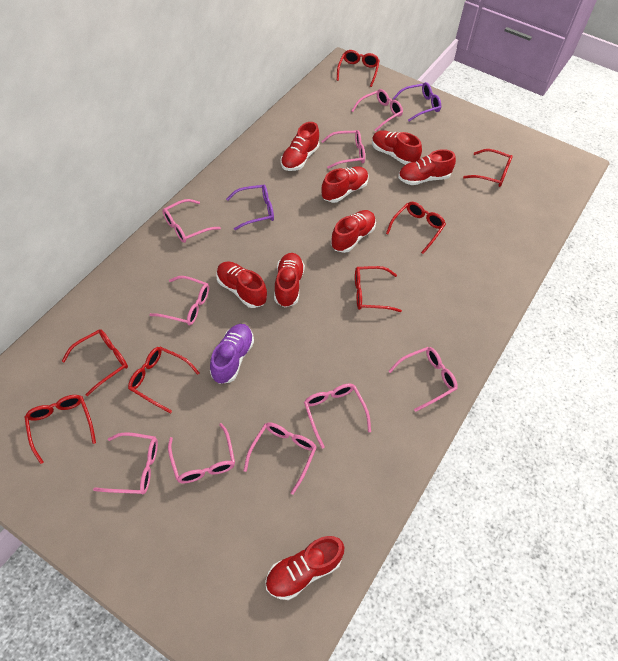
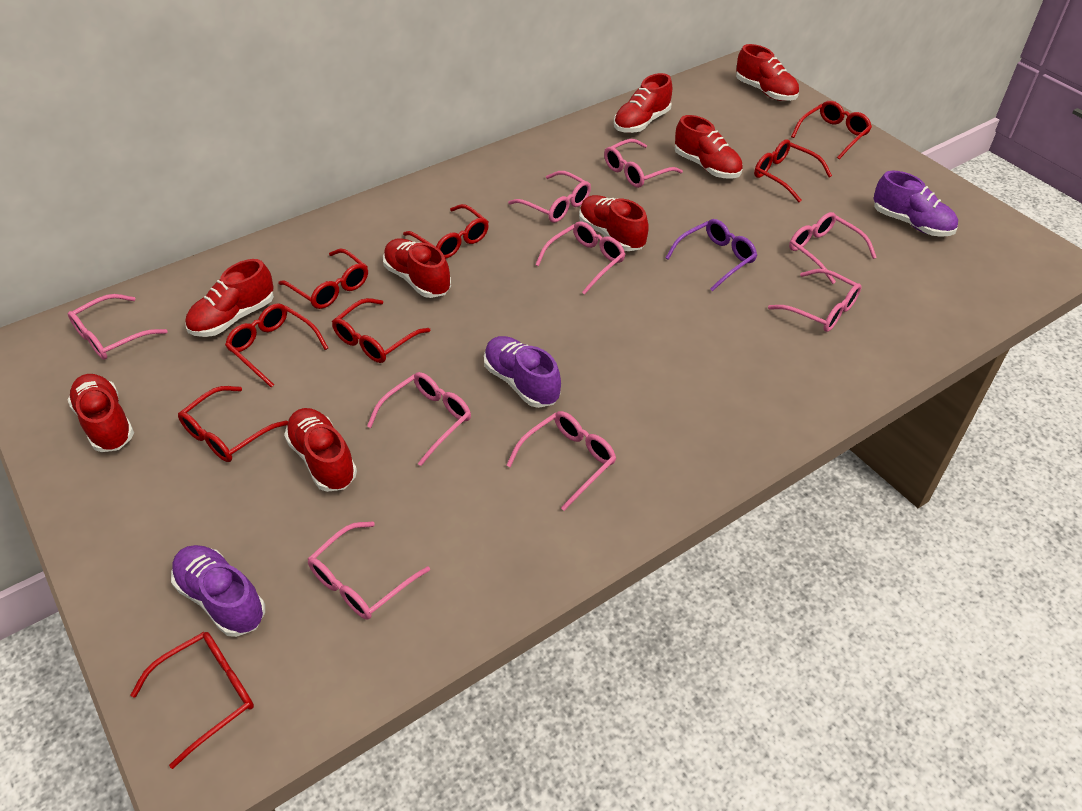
purple glasses: [226,184,274,230] [393,82,441,121] = 2 -> [666,219,757,291] = 1
purple shoe: [210,324,254,384] = 1 -> [171,545,265,637] [484,336,561,408] [873,171,958,237] = 3
red glasses: [24,395,96,464] [62,329,128,396] [128,347,199,414] [337,50,380,87] [355,266,402,312] [386,202,446,254] [463,149,513,187] = 7 -> [131,632,254,769] [178,386,288,462] [225,303,328,387] [279,249,368,309] [332,298,431,363] [403,204,489,259] [754,139,832,202] [791,101,872,159] = 8

